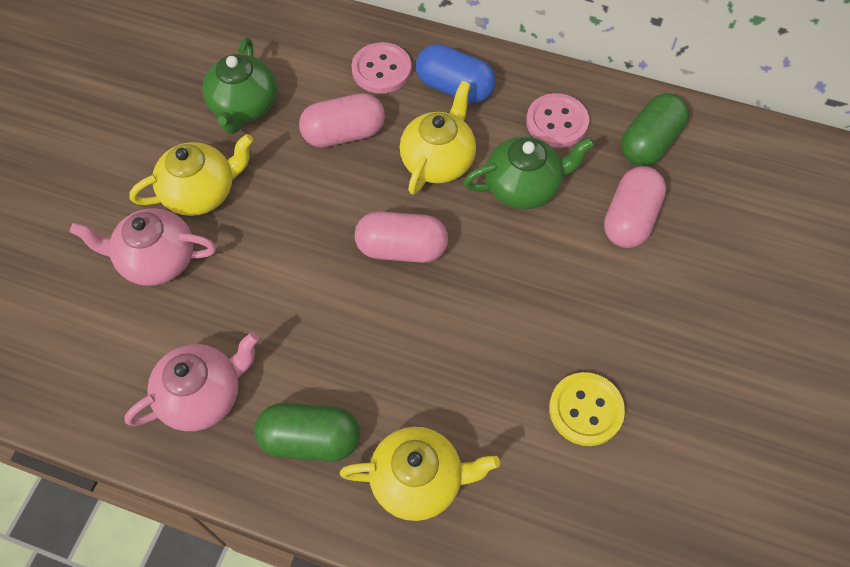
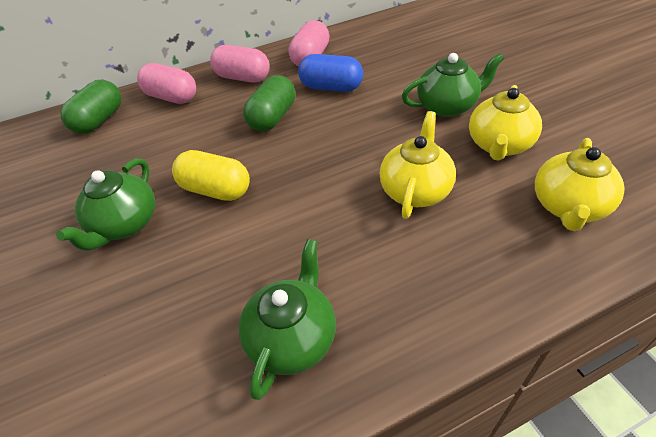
green teapot: [202,37,277,134] [464,136,595,209] = 2 -> [56,158,155,251] [239,239,336,400] [402,53,504,117] = 3
pink button: [352,42,412,94] [526,93,589,148] = 2 -> none = 0
pink teapot: [70,208,216,286] [125,332,259,431] = 2 -> none = 0
yellow button: [549,372,625,446] = 1 -> none = 0
yellow capsule: none = 0 -> [172,150,250,201] = 1

